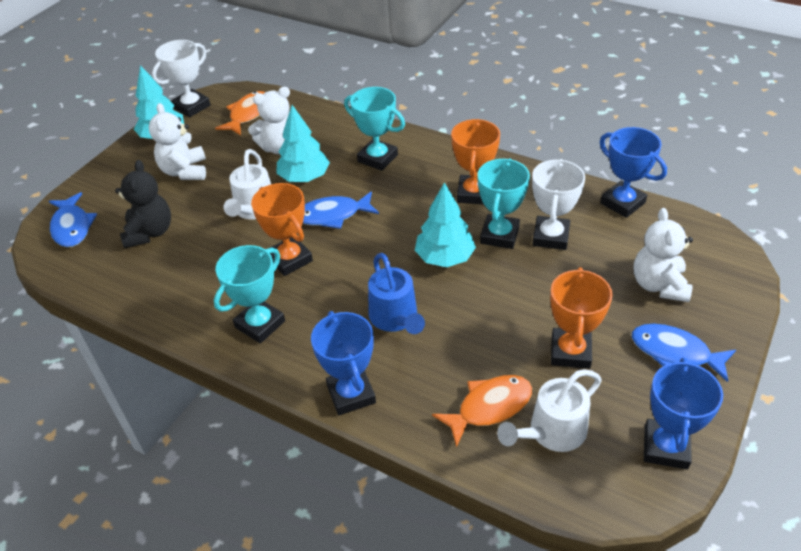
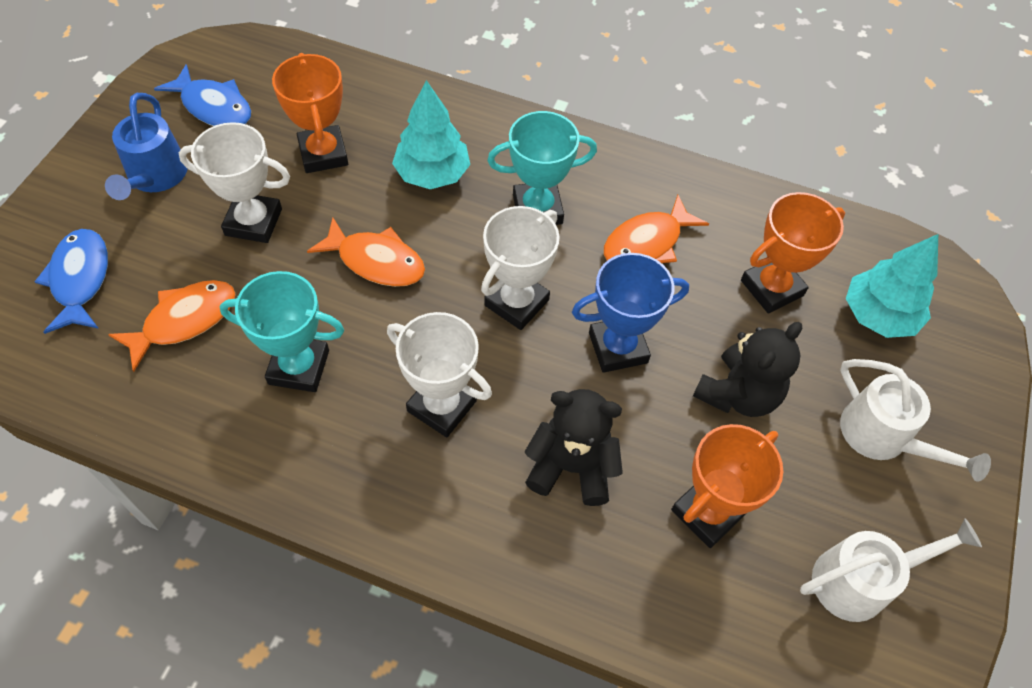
black teddy bear: [115,160,171,248] = 1 -> [524,389,623,506] [693,322,802,417] = 2
blue fish: [49,192,97,247] [303,191,379,229] [632,324,736,382] = 3 -> [34,229,108,334] [154,64,251,126] = 2
blue trophy: [311,311,376,415] [600,127,667,218] [644,358,723,470] = 3 -> [572,253,689,373] = 1
orange fish: [215,91,265,135] [432,375,532,447] = 2 -> [108,280,235,372] [307,217,425,287] [603,195,709,263] = 3
turquoise tree: [134,65,184,139] [276,105,330,182] [415,182,476,267] = 3 -> [392,80,470,189] [846,234,938,338] = 2
turquoise trophy: [214,245,285,344] [344,87,405,171] [477,158,530,249] = 3 -> [220,271,344,392] [487,111,597,225] = 2
white teddy bear: [149,103,206,180] [248,87,290,155] [634,208,693,302] = 3 -> none = 0
white trophy: [152,40,210,117] [532,159,585,250] = 2 -> [179,122,290,243] [387,312,492,437] [481,206,560,330] = 3

